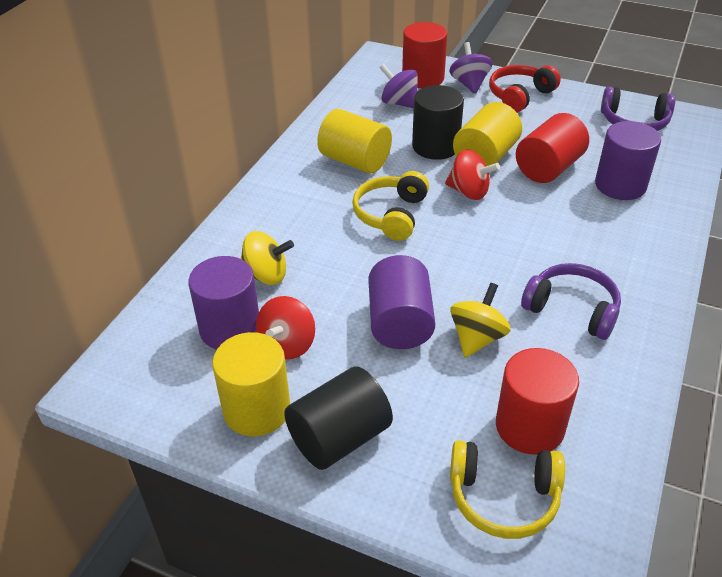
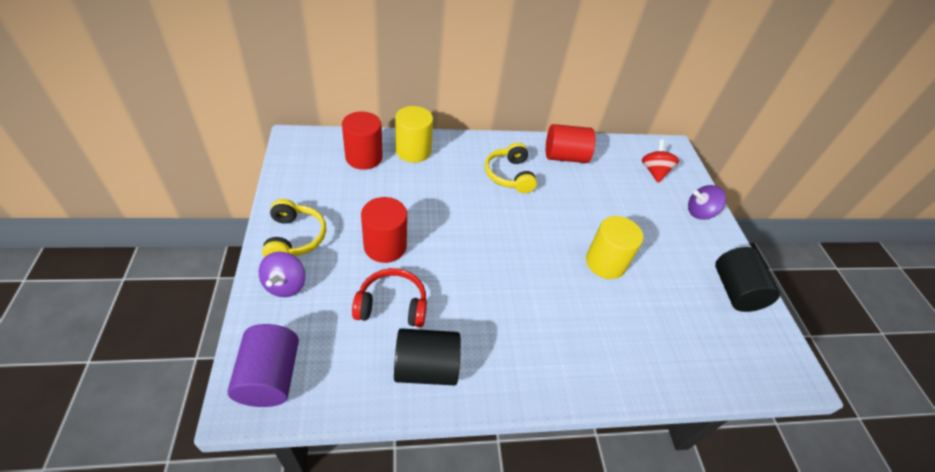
purple cylinder: [188,256,259,350] [368,255,435,349] [595,121,661,200] = 3 -> [228,324,299,407] = 1
purple headphones: [521,263,621,340] [601,86,675,131] = 2 -> none = 0
red spinning top: [256,296,315,359] [445,150,500,200] = 2 -> [642,140,679,183] = 1
yellow cylinder: [212,332,290,436] [317,109,392,173] [453,102,522,166] = 3 -> [395,106,433,163] [586,216,643,279] = 2
yellow spinning top: [241,231,294,285] [450,283,510,358] = 2 -> none = 0

